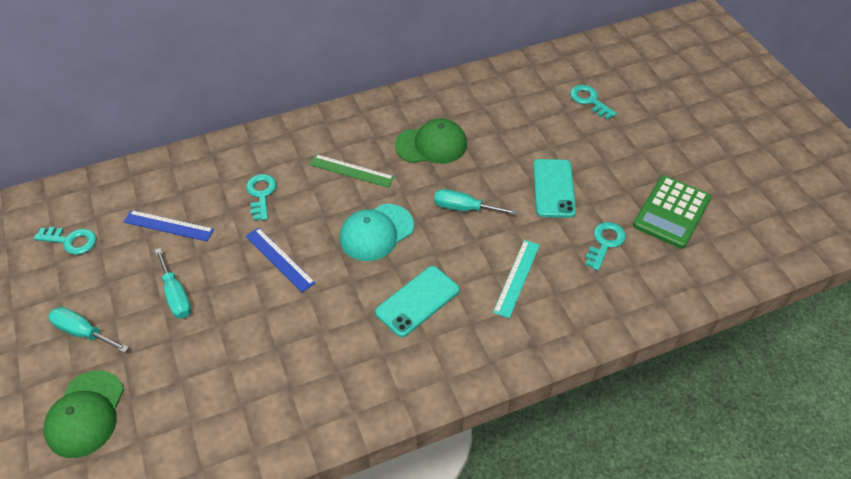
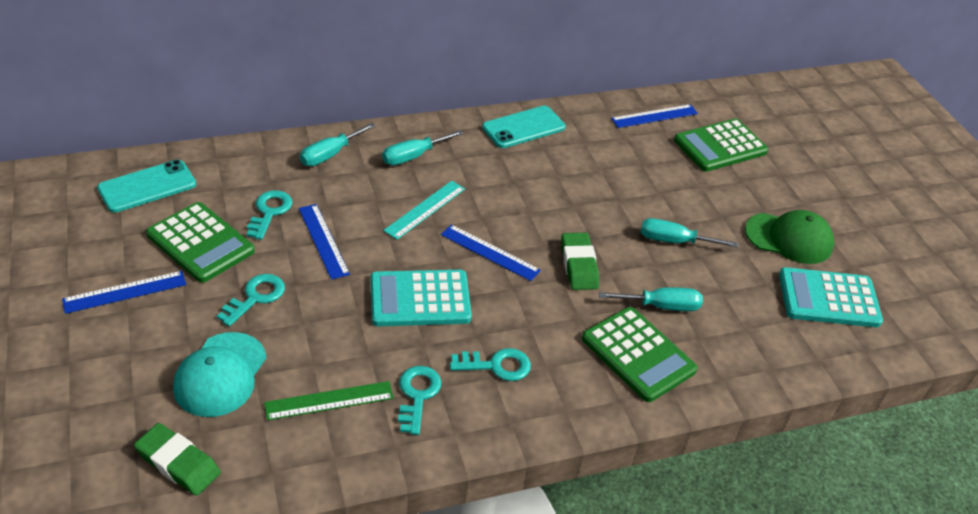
blue ruler: [124,210,214,241] [245,227,316,292] = 2 -> [62,271,186,314] [299,204,350,280] [441,224,541,281] [611,104,698,128] = 4
green calculator: [633,175,711,249] = 1 -> [146,202,255,283] [582,307,698,402] [674,118,768,172] = 3
green cap: [44,371,124,458] [395,118,467,164] = 2 -> [745,210,834,264] = 1
green eraser: none = 0 -> [134,423,221,496] [561,233,599,290] = 2
turquoise calculator: none = 0 -> [370,270,472,326] [779,267,883,328] = 2
turquoise screwdriver: [48,307,129,353] [155,248,191,319] [434,189,517,215] = 3 -> [300,123,376,166] [382,130,464,165] [599,287,703,311] [641,218,738,247] = 4

